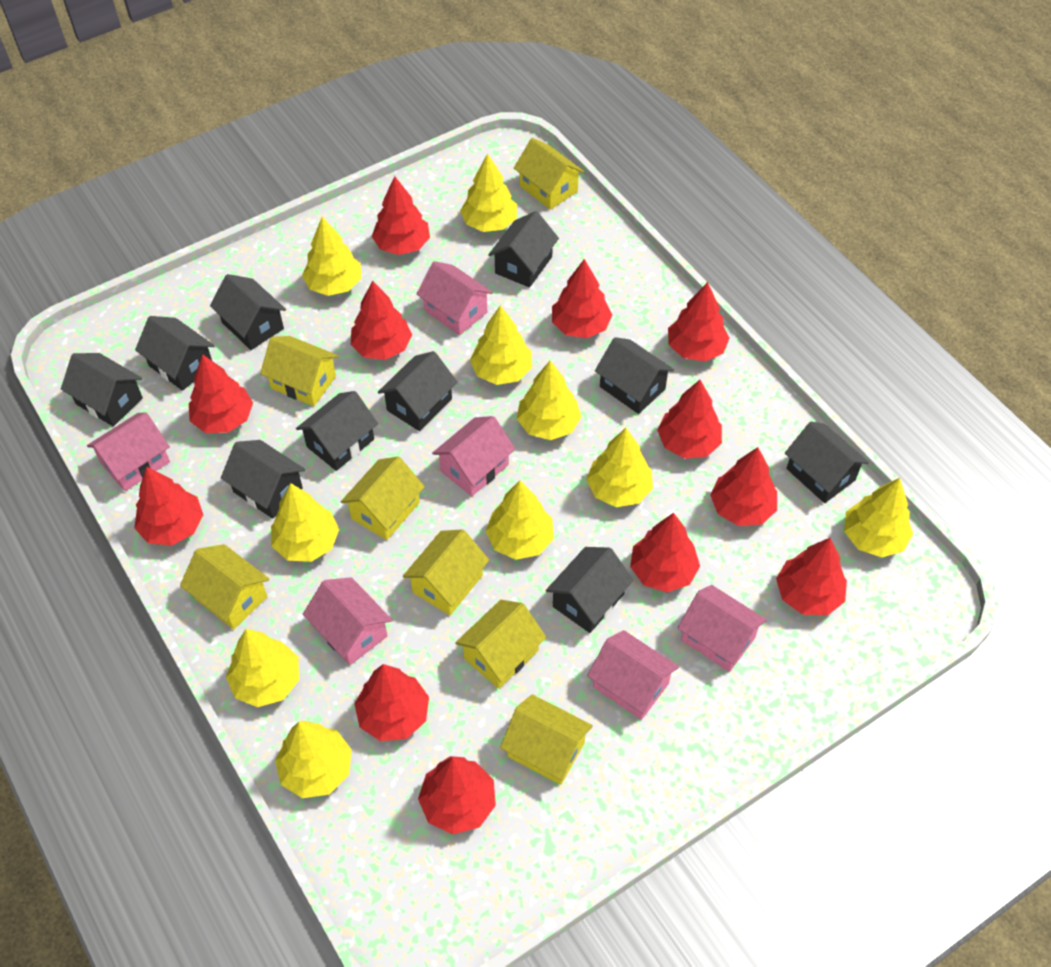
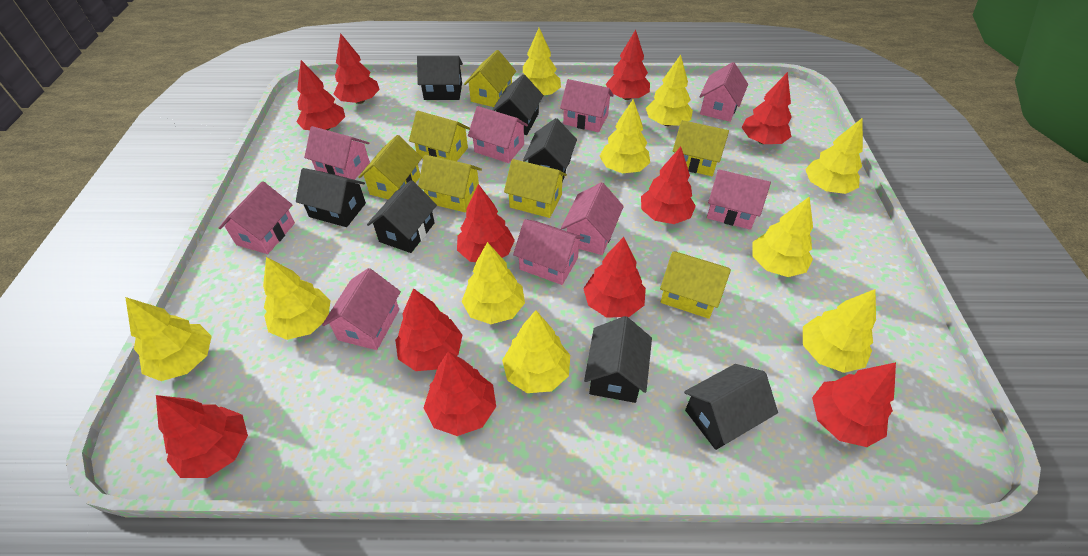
black house: [61,353,143,427] [135,316,214,391] [210,274,286,350] [221,440,305,519] [296,391,378,471] [378,351,457,431] [488,211,559,288] [546,547,634,633] [595,337,674,414] [785,421,869,503] = 10 -> [296,168,366,227] [367,180,437,253] [417,56,463,100] [492,74,543,135] [523,118,577,182] [584,316,652,403] [684,364,778,450] = 7
pink house: [87,413,170,491] [303,577,392,665] [417,261,493,335] [432,416,515,496] [587,630,679,720] [677,585,767,672] = 6 -> [219,181,295,254] [304,126,370,180] [322,268,401,350] [468,106,528,163] [513,219,584,285] [560,79,614,132] [561,182,624,255] [699,62,748,122] [707,169,771,230] = 9
red tree: [134,467,203,546] [189,354,253,433] [351,281,412,360] [355,664,429,741] [371,176,430,255] [418,756,496,834] [552,259,612,338] [630,513,700,592] [657,380,722,459] [668,282,729,362] [710,447,777,526] [776,538,847,615] = 12 -> [156,395,248,478] [297,60,345,130] [334,33,380,104] [395,288,462,371] [424,351,496,436] [457,184,515,262] [583,237,646,317] [606,30,650,100] [641,147,696,224] [742,72,792,144] [812,362,896,447] = 11

